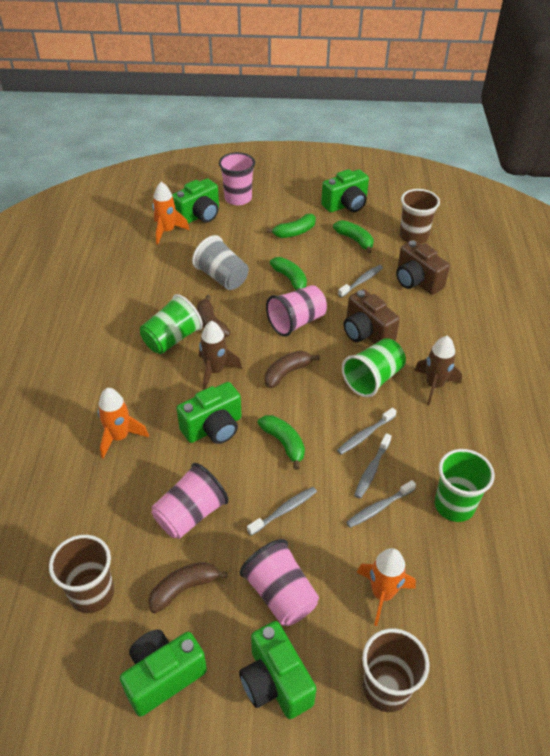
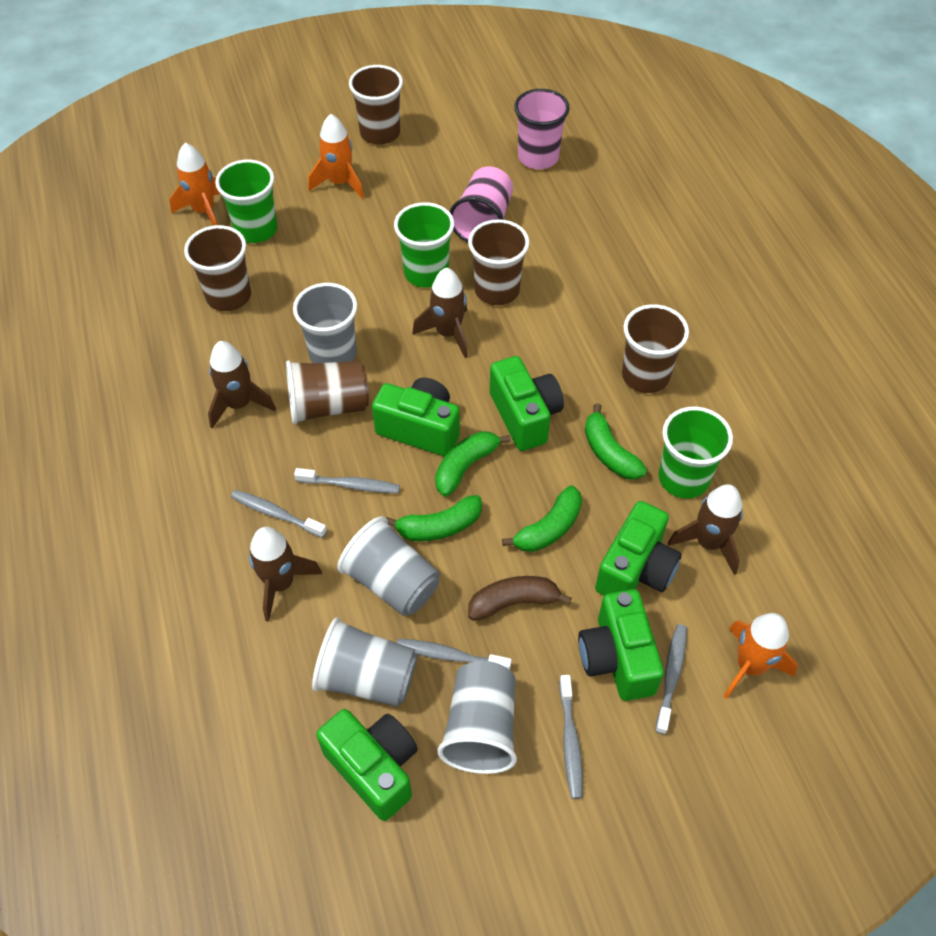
brown banana: [148,562,228,613] [197,295,231,338] [265,351,320,388] = 3 -> [468,576,572,621] = 1
brown camera: [344,289,400,344] [396,240,450,295] = 2 -> none = 0
brown cup: [49,535,114,613] [362,628,429,712] [400,189,440,244] = 3 -> [184,225,251,311] [286,360,369,425] [349,65,403,144] [468,219,529,305] [622,304,689,393] = 5
brown rocket: [199,321,242,390] [414,336,462,405] = 2 -> [208,341,276,428] [249,527,322,622] [412,268,468,358] [668,484,743,575] = 4
grey cup: [192,235,249,290] = 1 -> [293,283,357,363] [312,617,417,707] [337,516,440,616] [437,661,517,774] = 4
pink cup: [151,463,229,539] [219,152,255,205] [240,539,319,626] [266,285,327,336] = 4 -> [450,166,513,242] [514,89,570,169] = 2

